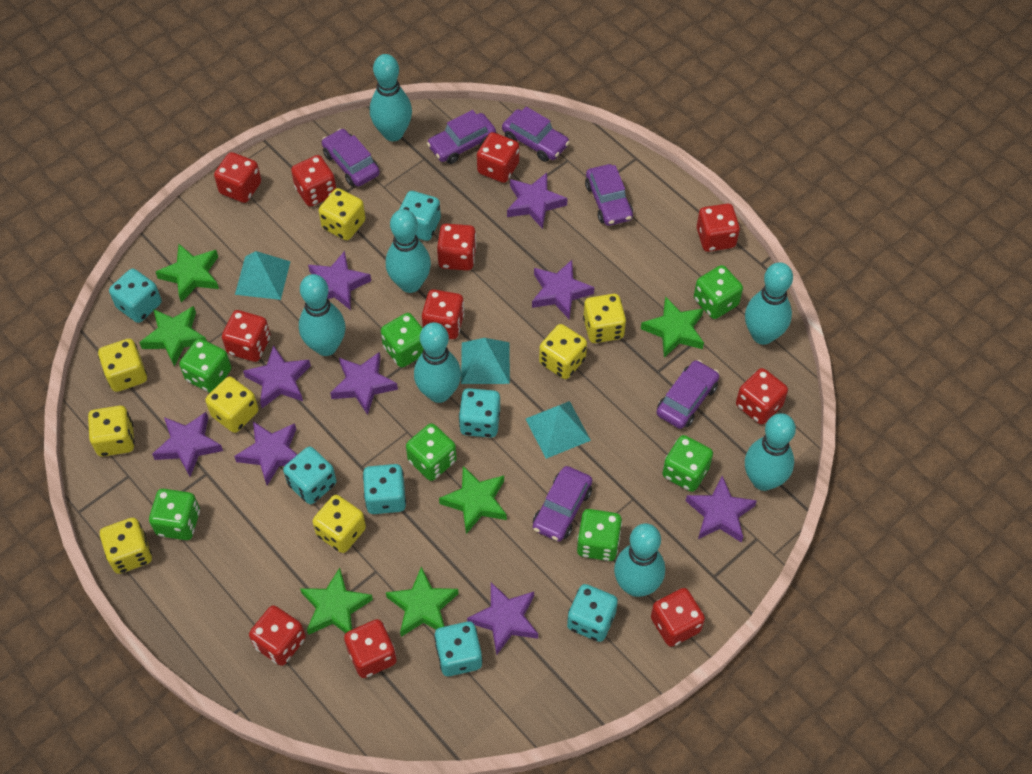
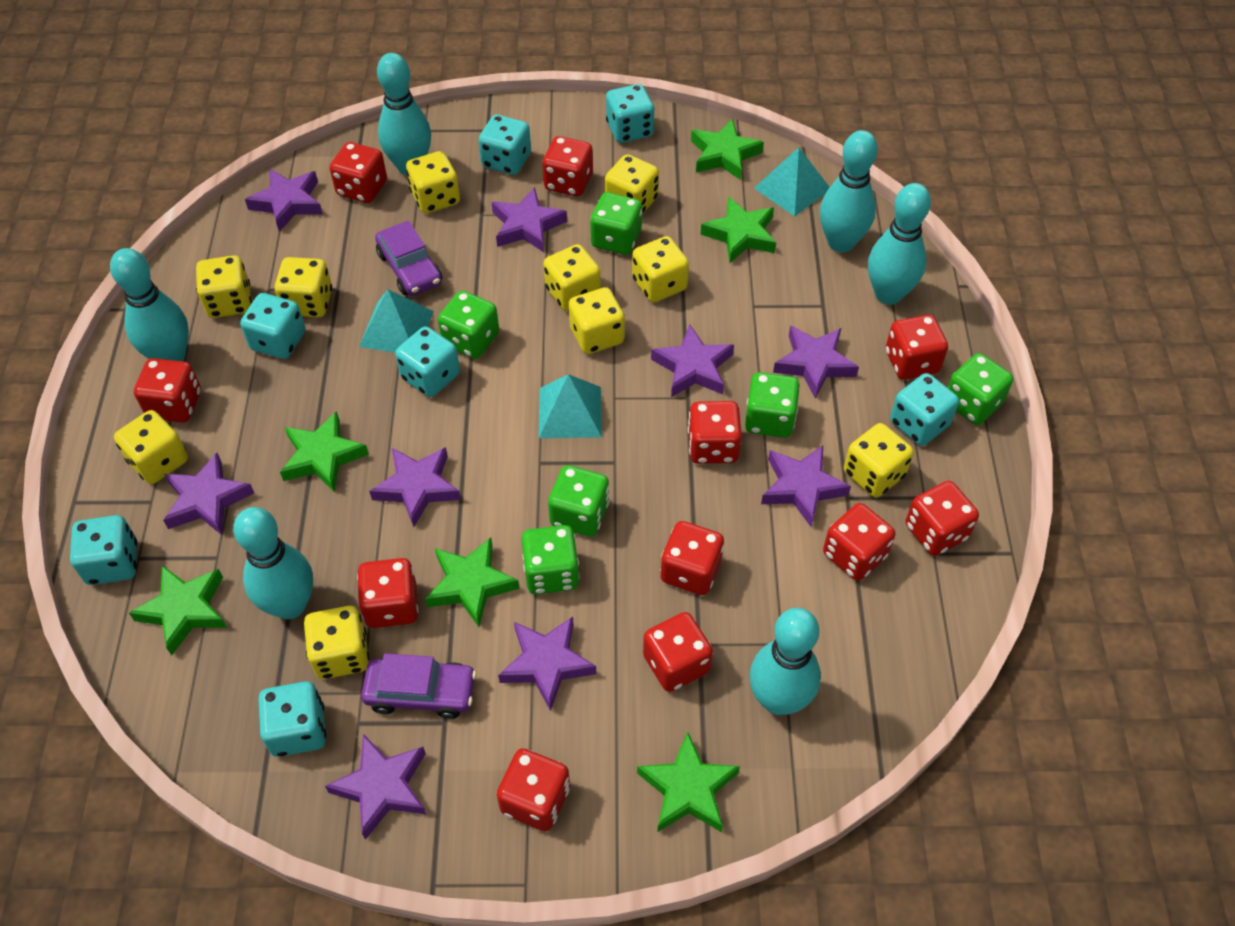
green dice: [149,489,200,540] [179,339,231,393] [381,313,423,367] [406,423,457,481] [577,509,622,561] [662,435,713,492] [694,265,743,319] = 7 -> [438,291,499,359] [521,525,580,594] [548,465,609,537] [590,192,642,255] [745,372,800,438] [947,353,1013,425] = 6
purple car: [322,128,380,186] [427,110,496,164] [502,107,570,162] [533,466,592,541] [585,164,633,226] [657,360,719,429] = 6 -> [361,653,476,719] [375,220,442,296] = 2
turquoise bowling pin: [299,274,345,356] [370,54,412,141] [386,209,431,293] [414,322,461,403] [614,523,665,597] [745,262,793,345] [745,413,796,491] = 7 -> [110,248,189,361] [233,507,313,619] [377,53,431,175] [749,608,821,715] [820,130,878,253] [868,183,931,305] = 6
yellow dice: [88,406,135,457] [98,339,147,392] [100,518,152,574] [205,377,259,433] [312,495,366,553] [319,188,366,240] [539,324,587,379] [583,294,626,343] = 8 -> [114,410,188,484] [196,255,252,318] [275,257,332,317] [304,606,369,679] [406,151,460,213] [544,244,601,311] [569,287,625,354] [605,154,659,214] [632,236,689,302] [844,423,914,497] = 10

